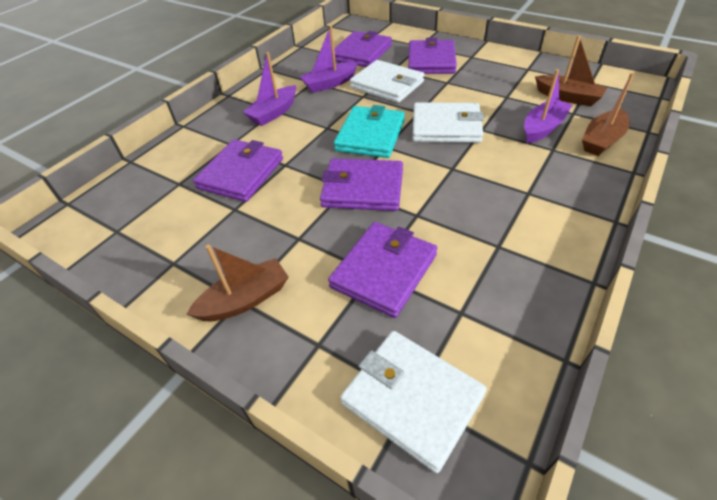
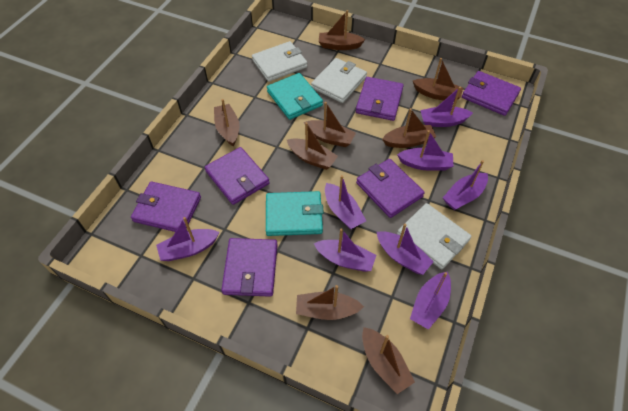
brown boat: [186,244,288,321] [535,35,607,107] [582,73,634,156] = 3 -> [214,99,240,146] [287,122,338,170] [296,285,364,320] [304,102,356,147] [319,10,365,50] [362,327,415,394] [382,108,436,148] [413,58,463,101] = 8
purple boat: [243,52,296,126] [299,26,358,93] [524,69,572,143] = 3 -> [156,217,220,261] [314,228,376,272] [325,175,366,229] [377,224,434,275] [397,130,454,171] [410,272,451,330] [420,87,473,127] [443,160,488,210] = 8
purple wallet: [193,139,283,202] [320,158,403,211] [328,222,437,318] [332,31,392,67] [408,38,457,74] = 5 -> [131,182,201,232] [205,147,270,205] [221,238,278,297] [356,77,404,121] [356,159,425,218] [462,71,521,116] = 6
turquoise wallet: [334,105,405,158] = 1 -> [266,191,324,236] [267,73,323,120] = 2

